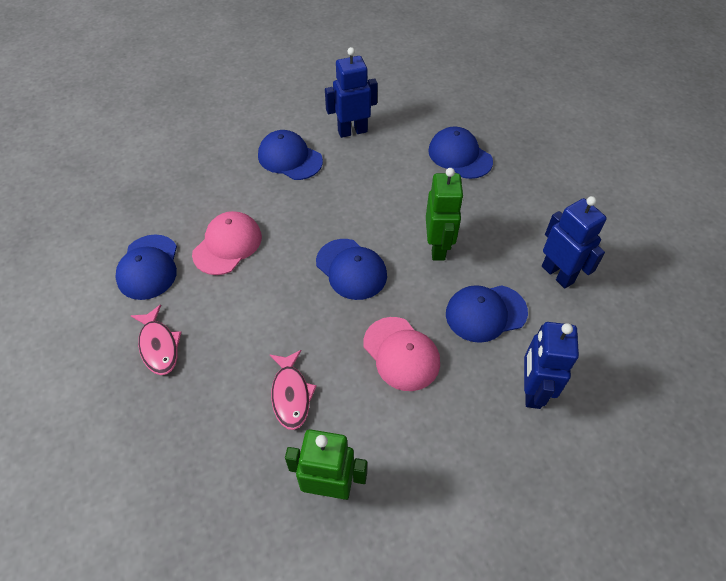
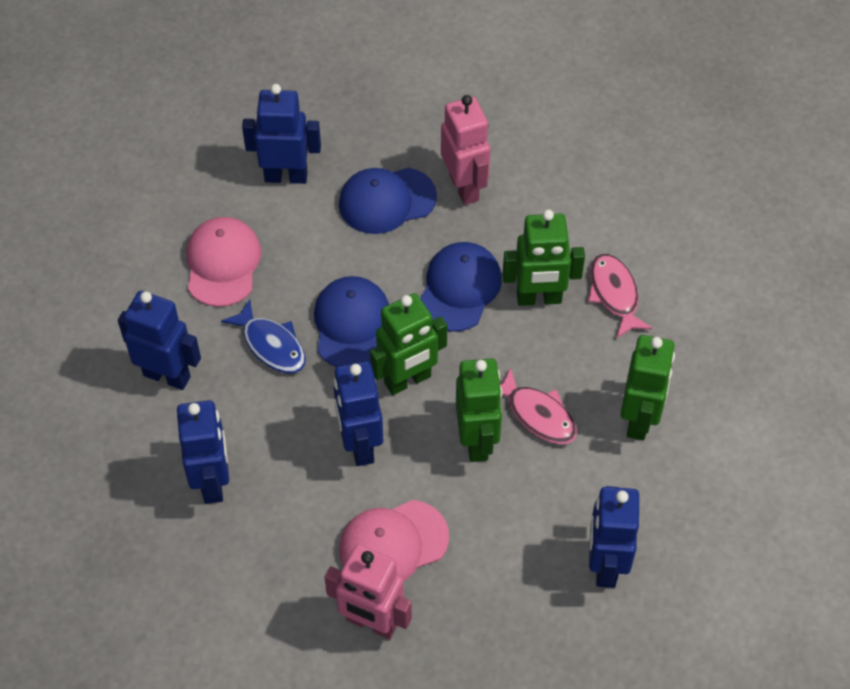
blue cap: [115,235,177,300] [258,130,323,180] [316,239,387,300] [428,126,493,179] [446,285,528,343] = 5 -> [314,276,389,367] [339,168,437,234] [420,242,502,332] = 3
blue fish: none = 0 -> [221,299,306,373] = 1
blue robot: [325,47,378,138] [524,322,579,409] [542,196,607,289] = 3 -> [118,291,201,390] [177,400,229,504] [242,84,321,184] [334,361,383,466] [589,486,639,588] = 5
green robot: [285,429,367,500] [426,168,464,261] = 2 -> [370,293,447,395] [456,358,502,462] [503,210,585,306] [621,335,675,440] = 4
pink robot: none = 0 -> [325,544,412,639] [441,95,491,205] = 2

